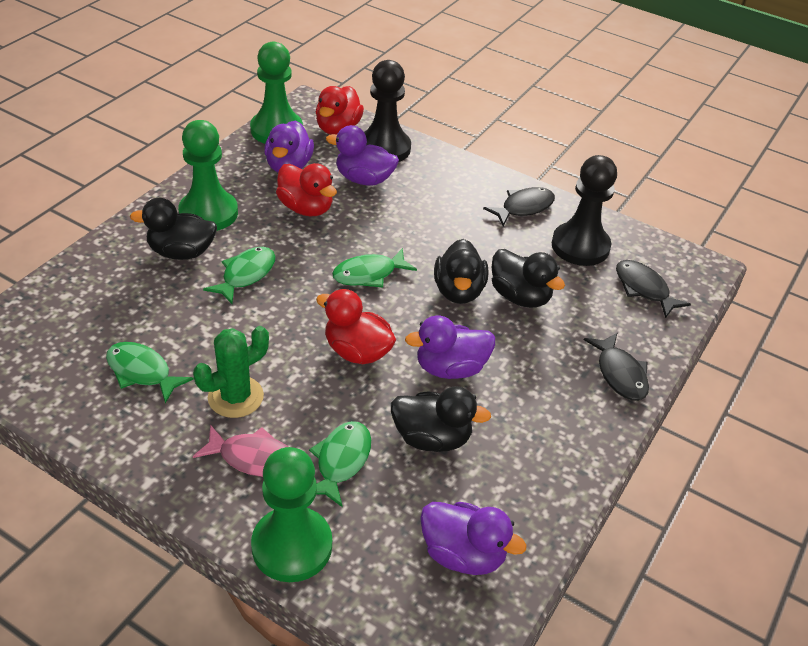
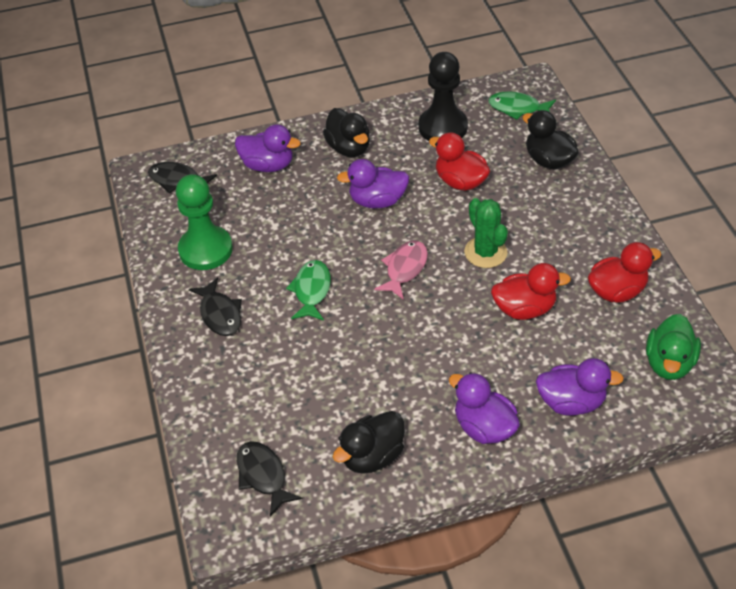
black duck: [130,198,217,260] [391,386,491,452] [434,239,488,304] [491,249,565,308] = 4 -> [323,108,370,157] [333,411,405,474] [523,110,579,169] = 3
black pawn: [364,60,411,162] [552,155,617,266] = 2 -> [419,52,468,141] = 1
green duck: none = 0 -> [646,314,701,380] = 1
green fish: [106,342,194,403] [203,247,276,304] [309,421,371,507] [332,248,417,287] = 4 -> [286,260,331,321] [488,92,556,120] = 2
green pawn: [178,120,238,231] [250,42,303,144] [251,447,332,582] = 3 -> [176,174,233,270] = 1

